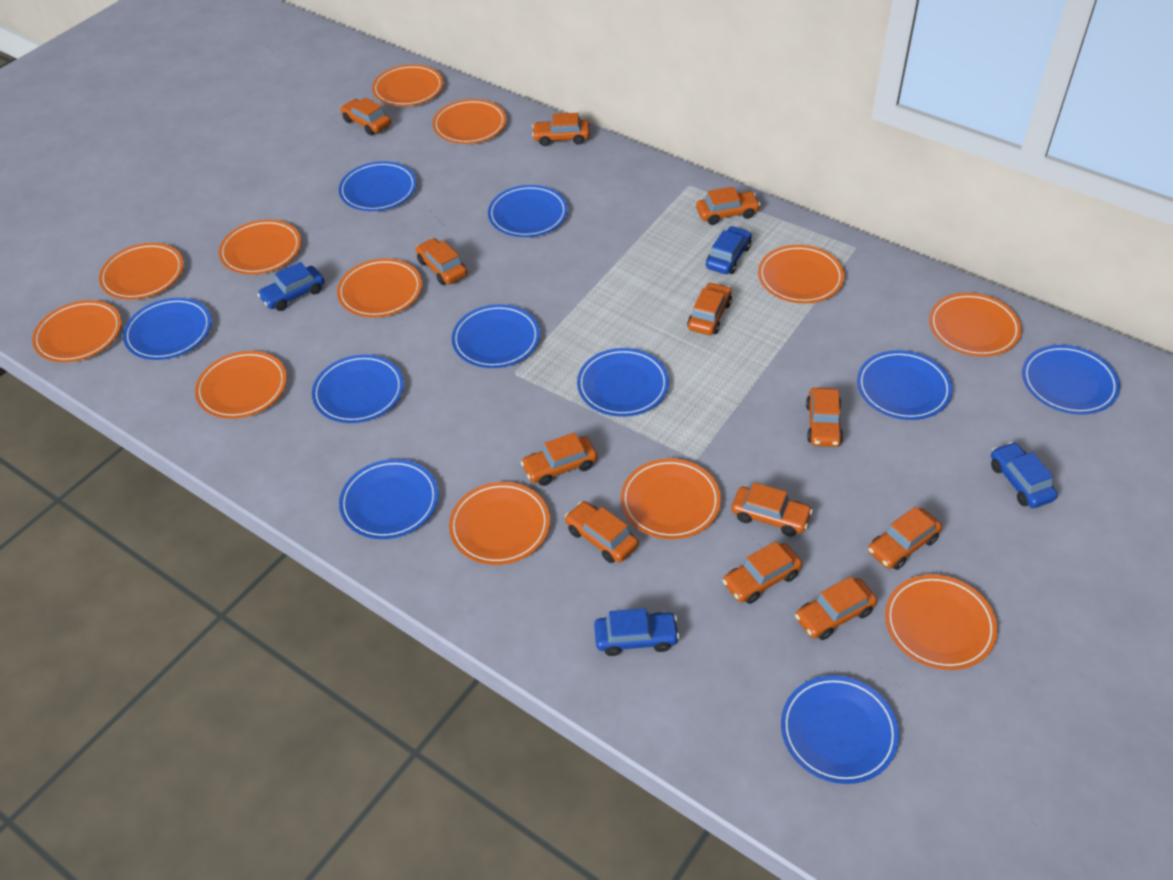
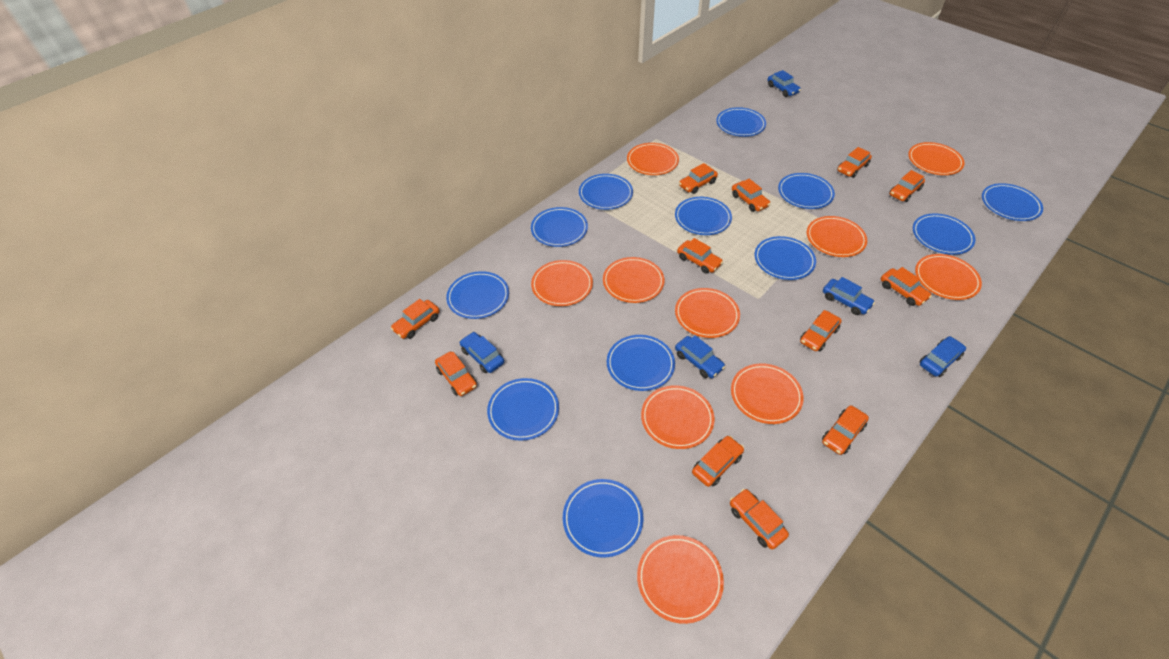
blue car: [257,262,324,311] [594,608,680,656] [706,226,752,274] [991,442,1058,508] = 4 -> [460,332,504,373] [675,335,725,378] [768,70,801,97] [823,277,875,315] [919,336,966,377] = 5
blue plate: [123,298,211,360] [312,355,404,423] [339,161,417,211] [339,459,438,539] [452,304,540,368] [488,185,568,237] [577,348,669,417] [781,676,899,784] [857,350,952,420] [1022,345,1120,415] = 10 -> [446,271,509,319] [487,378,559,441] [531,207,588,247] [563,479,643,557] [579,174,633,210] [607,335,675,391] [675,197,732,235] [716,107,766,137] [754,236,816,280] [778,173,835,209] [913,213,975,255] [982,183,1043,221] = 12
orange plate: [32,300,122,363] [99,243,184,300] [195,351,287,419] [219,220,301,275] [337,259,422,318] [372,64,443,106] [433,99,506,144] [449,482,550,565] [621,458,721,539] [758,245,844,304] [885,574,997,670] [929,293,1021,357] = 12 -> [531,260,593,306] [603,257,665,303] [627,143,679,175] [637,535,724,624] [641,385,715,449] [675,288,740,338] [731,363,804,424] [807,216,867,257] [908,142,965,175] [915,254,982,300] = 10

